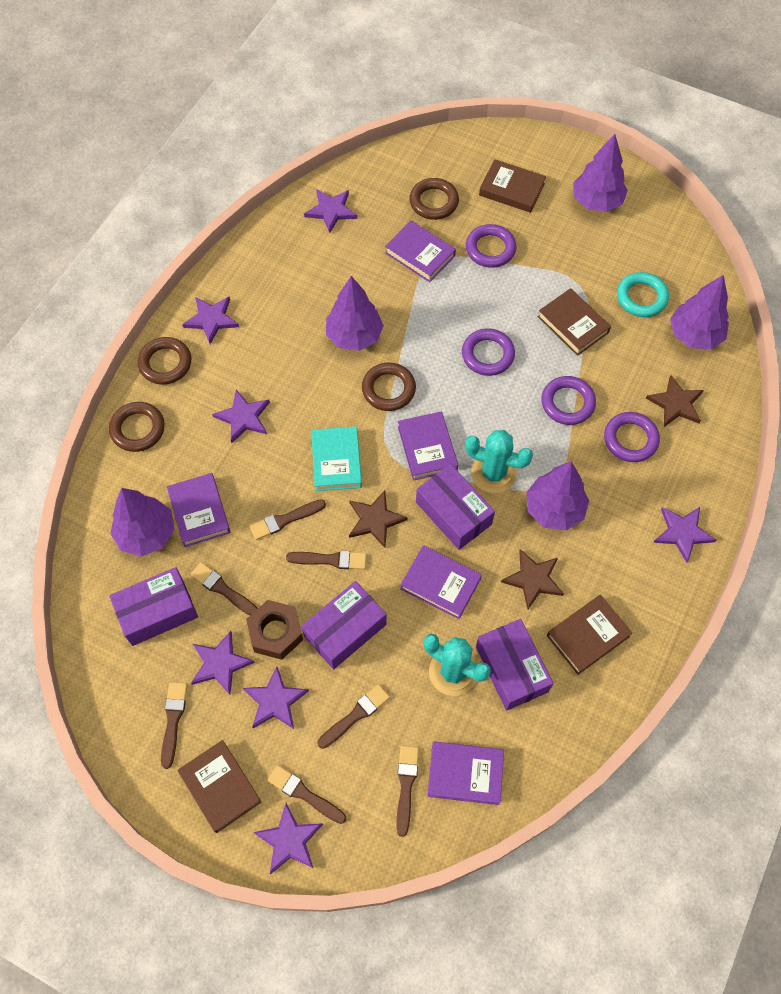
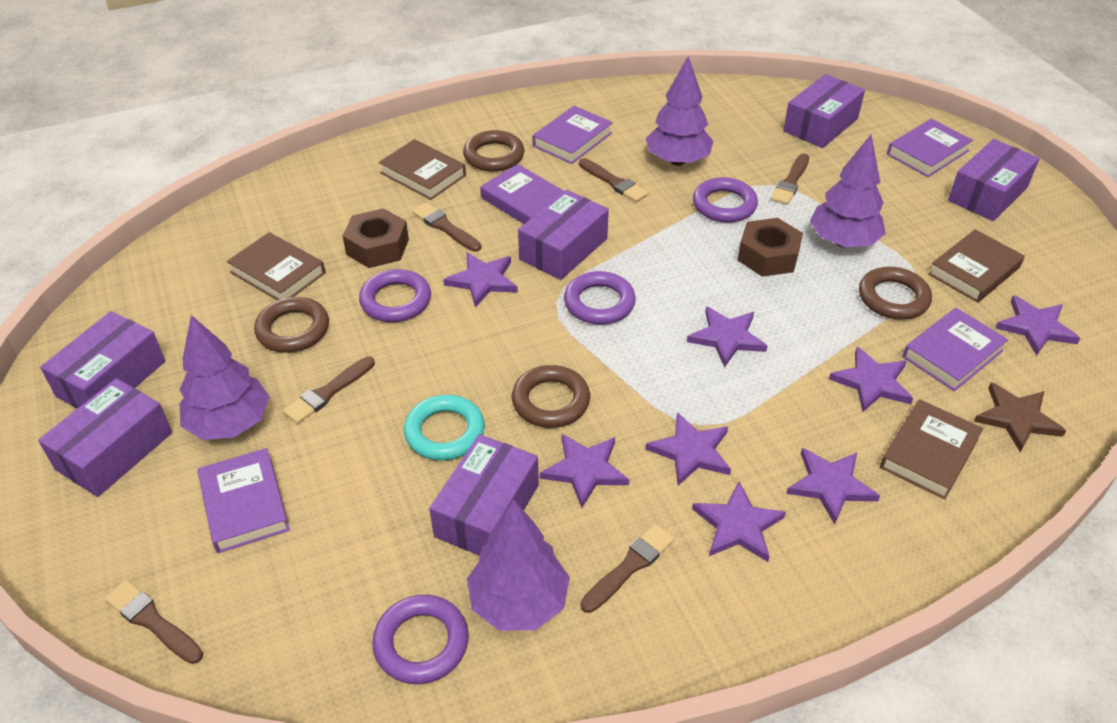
brown brush: [161,682,187,769] [190,562,258,616] [250,499,326,540] [267,765,346,824] [286,551,367,569] [318,684,390,749] [396,745,419,837] = 7 -> [105,580,203,664] [283,357,375,424] [412,203,481,252] [579,158,648,202] [581,524,675,613] [771,154,809,205] = 6
brown nut: [246,600,303,660] = 1 -> [343,208,409,268] [737,218,803,277] = 2
brown star: [349,491,408,548] [501,549,564,609] [646,375,704,427] = 3 -> [974,382,1066,452] = 1
purple box: [109,567,198,646] [301,581,387,669] [416,464,495,550] [476,619,553,711] = 4 -> [38,378,172,497] [40,311,165,409] [429,434,539,556] [518,190,609,280] [783,74,865,148] [948,139,1040,221] = 6
purple star: [182,297,239,344] [191,631,255,695] [212,390,270,443] [243,666,309,729] [253,803,323,874] [304,189,357,233] [653,507,716,563] = 7 -> [443,252,518,307] [540,434,630,508] [645,412,731,486] [687,306,768,368] [692,481,786,562] [786,448,880,525] [829,347,913,412] [995,295,1081,356] = 8
purple tree: [110,488,175,557] [326,276,384,351] [526,461,589,530] [573,134,628,212] [670,275,729,349] = 5 -> [179,315,269,440] [467,499,570,631] [645,56,713,166] [810,135,886,247] = 4
turquoise book: [311,426,362,491] = 1 -> none = 0
turquoise cactus: [424,634,491,696] [465,430,533,493] = 2 -> none = 0

